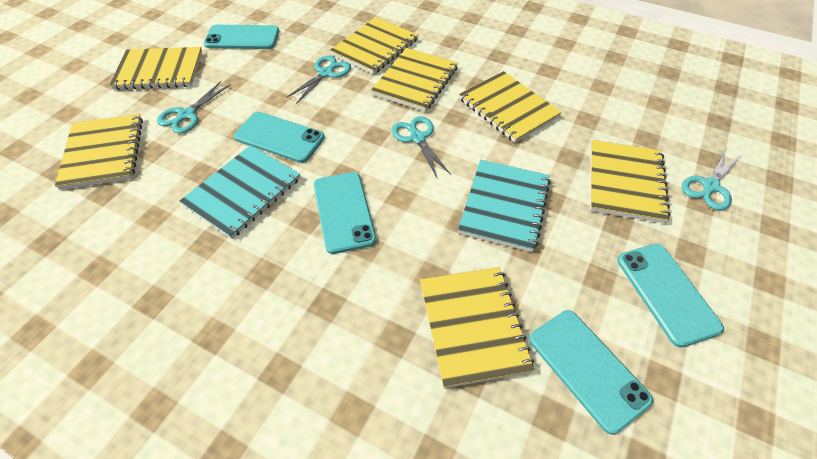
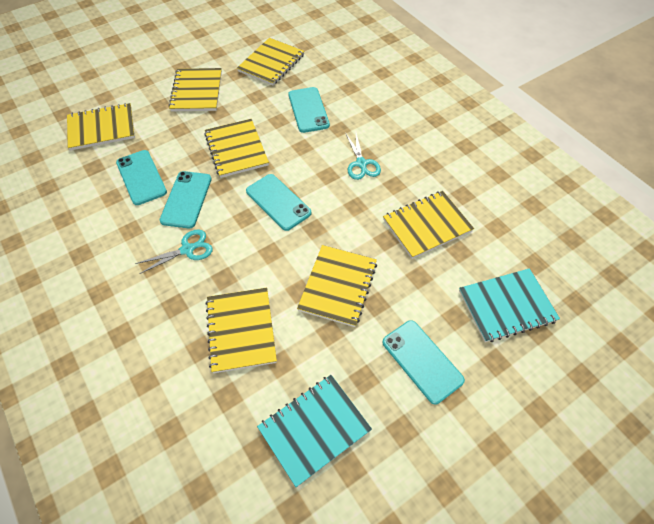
turquoise scissors: [157,81,231,134] [286,56,351,104] [392,116,451,178] [682,148,743,210] = 4 -> [135,230,213,274] [345,133,381,180] = 2

